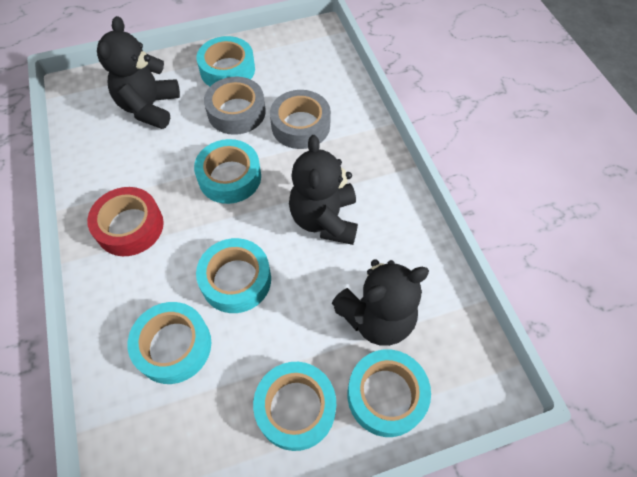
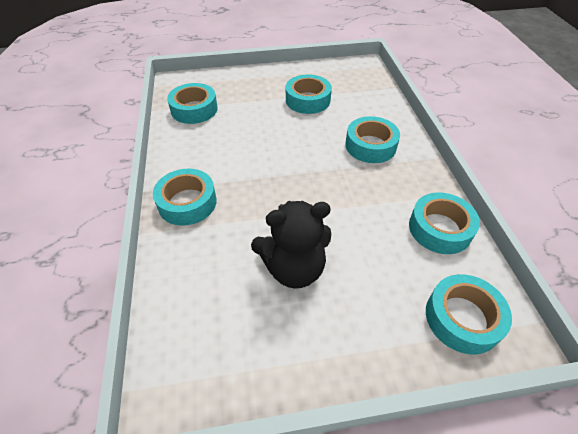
black teddy bear: [97,16,180,129] [289,135,358,245] [332,259,429,346] = 3 -> [251,201,331,289] = 1
grey tape: [204,77,266,135] [270,90,331,149] = 2 -> none = 0
red tape: [87,187,164,256] = 1 -> none = 0

